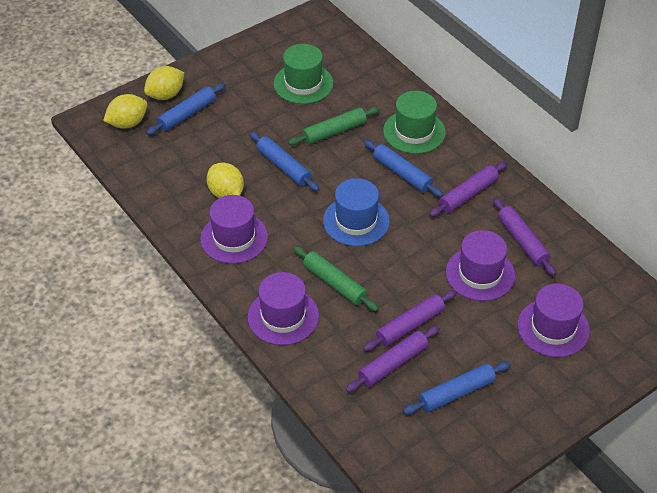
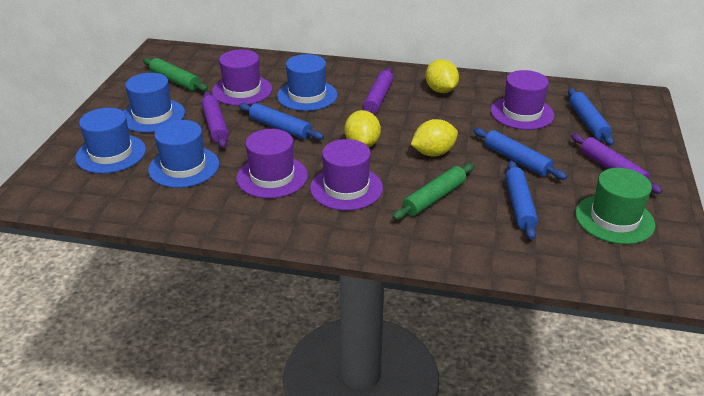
blue hat: [323,178,390,246] = 1 -> [75,108,146,174] [124,73,185,133] [148,120,219,188] [277,54,338,111] = 4
green hat: [273,44,333,104] [383,91,446,154] = 2 -> [575,168,655,244] = 1
purple rolling pin: [346,326,440,393] [363,290,457,351] [429,162,507,217] [493,197,556,276] = 4 -> [201,92,229,148] [363,67,393,114] [571,133,662,194] = 3

